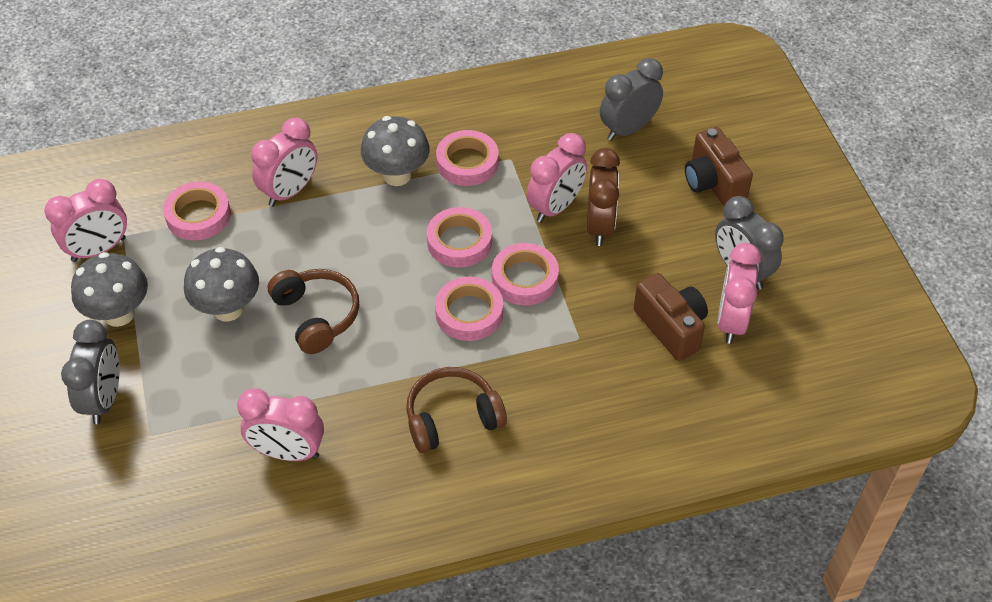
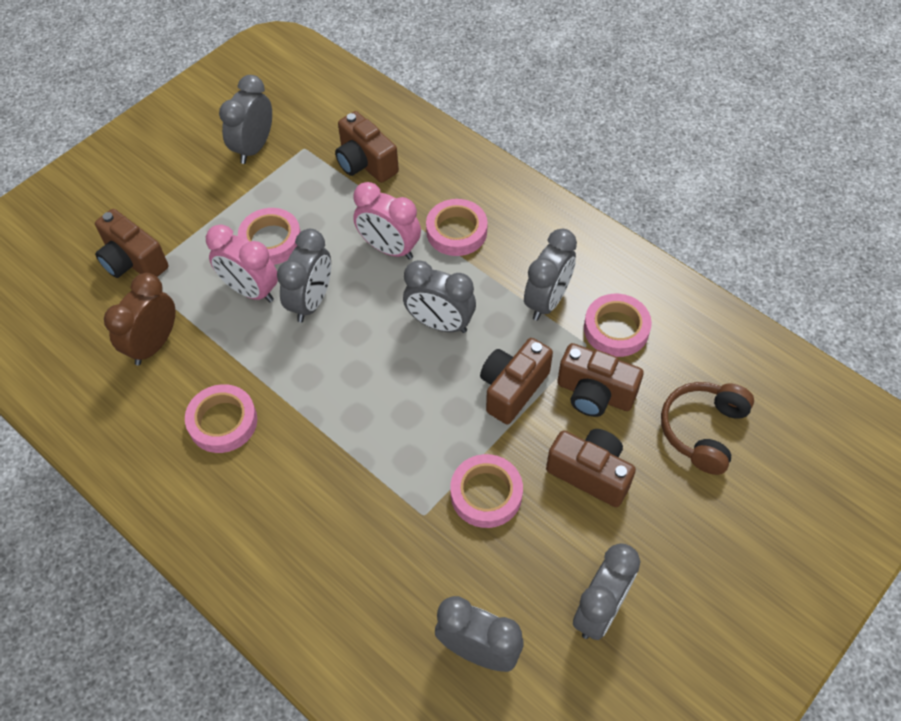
brown camera: [634,273,708,361] [685,127,753,206] = 2 -> [95,209,168,278] [335,111,399,183] [480,338,553,424] [546,429,636,507] [557,343,644,417] = 5
brown headphones: [268,269,359,354] [406,367,507,453] = 2 -> [661,382,754,475] = 1
grey clock: [61,320,120,424] [600,58,663,141] [715,196,784,289] = 3 -> [219,75,272,164] [277,229,331,322] [403,260,476,333] [435,596,523,672] [524,229,577,320] [573,543,640,640] = 6
grey mushroom: [71,252,148,327] [184,247,259,322] [361,116,430,186] = 3 -> none = 0
pink clock: [44,179,127,262] [237,388,324,461] [251,118,317,207] [527,133,587,223] [717,243,761,344] = 5 -> [206,224,278,302] [353,182,421,260] = 2

